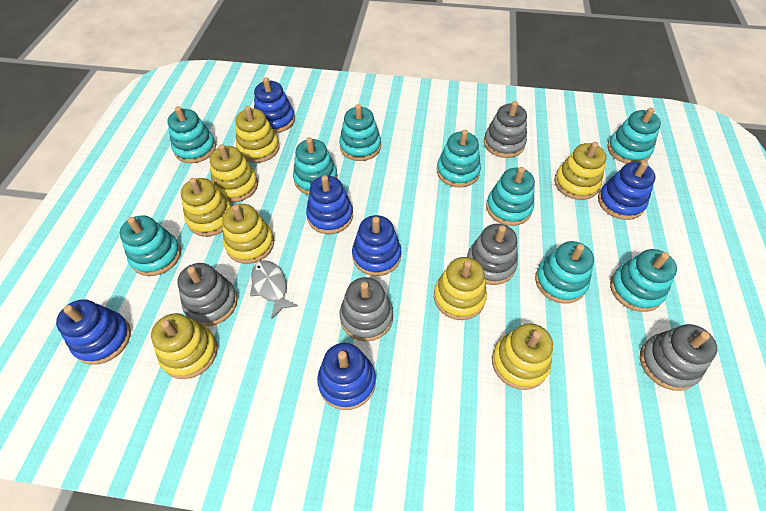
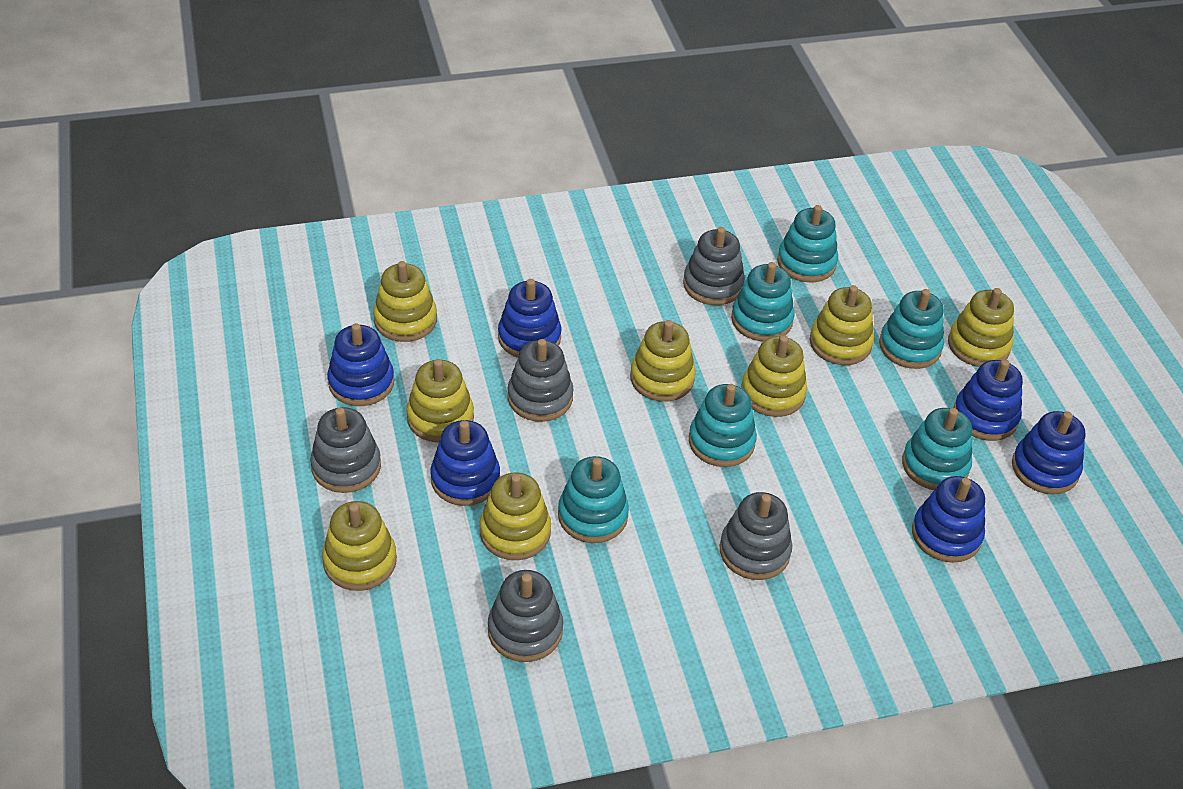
grey fish: [250,260,298,319] = 1 -> none = 0
turquoise stacking toy: [120,215,181,276] [167,106,216,163] [293,137,338,195] [339,104,381,161] [437,130,481,187] [486,167,535,226] [535,241,594,304] [607,108,661,164] [610,249,677,312] = 9 -> [558,456,629,543] [689,384,757,467] [731,262,795,341] [777,205,838,282] [879,289,944,369] [902,408,972,490] = 6

